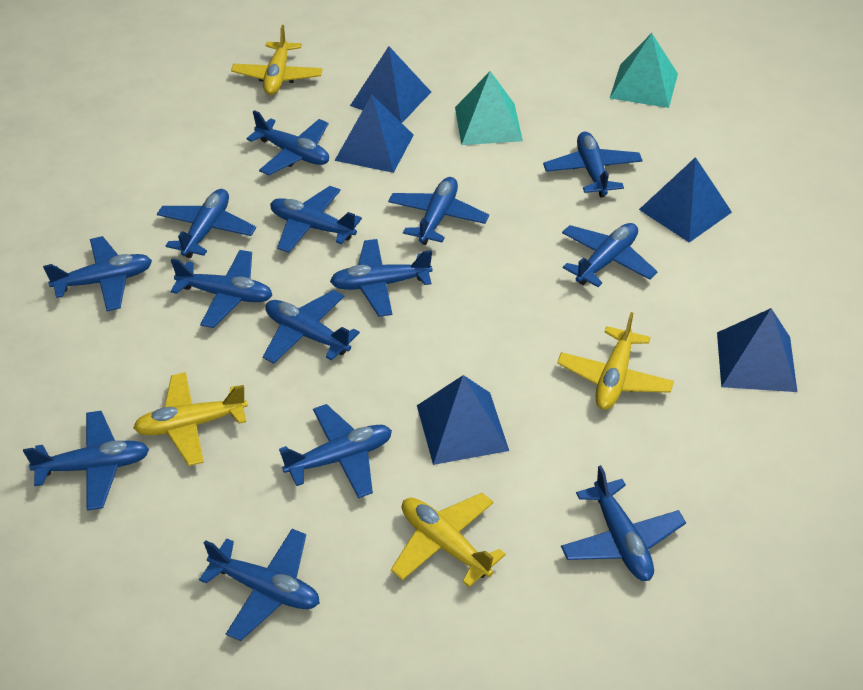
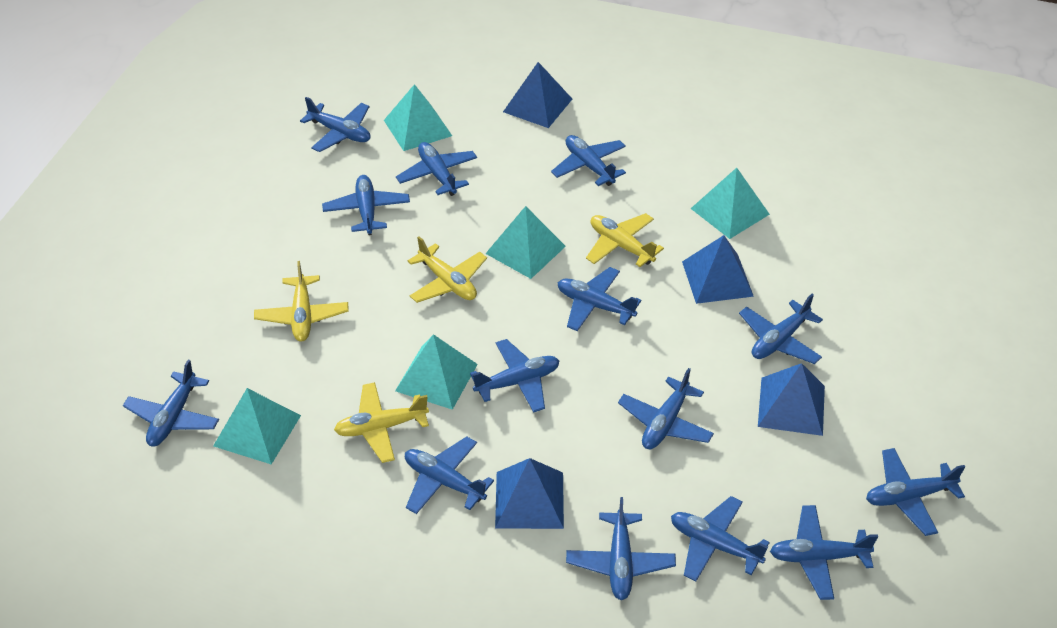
blue pyramid: [335,95,414,173] [350,46,431,123] [417,375,509,465] [639,157,732,243] [717,308,797,392] = 5 -> [495,458,564,529] [503,62,572,128] [682,235,754,304] [758,363,825,436] = 4
turquoise pyramid: [455,71,523,145] [610,33,678,108] = 2 -> [213,388,301,465] [384,84,452,151] [395,334,478,410] [485,206,566,279] [690,168,770,239] = 5

